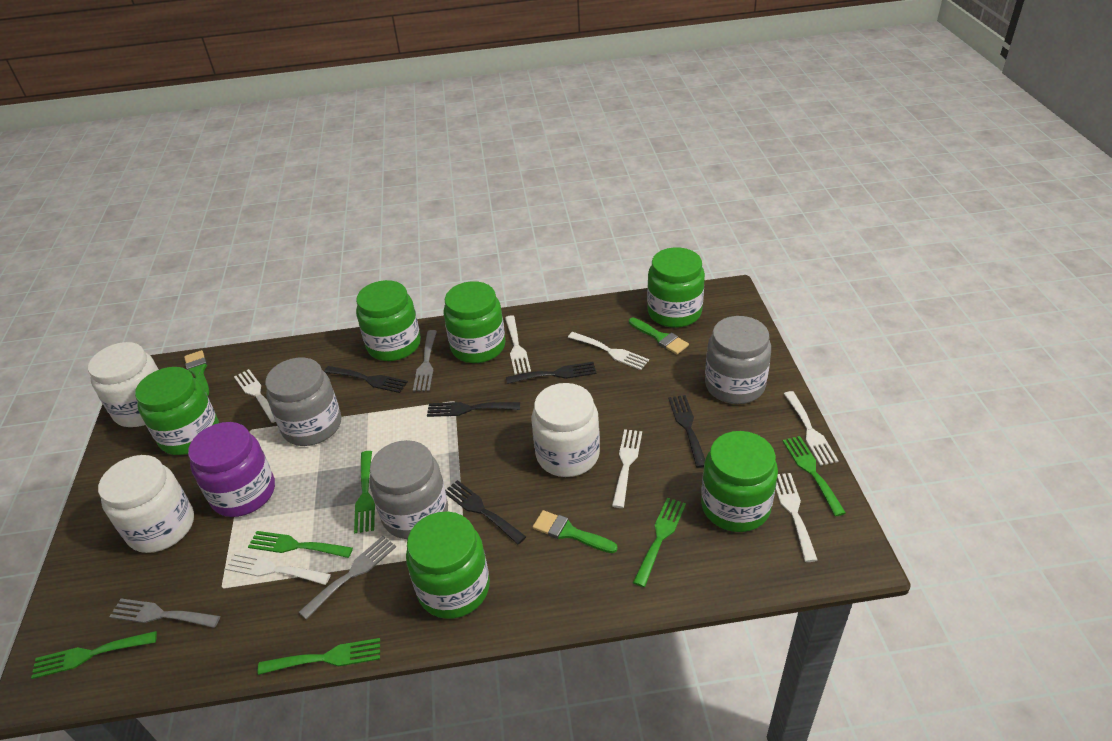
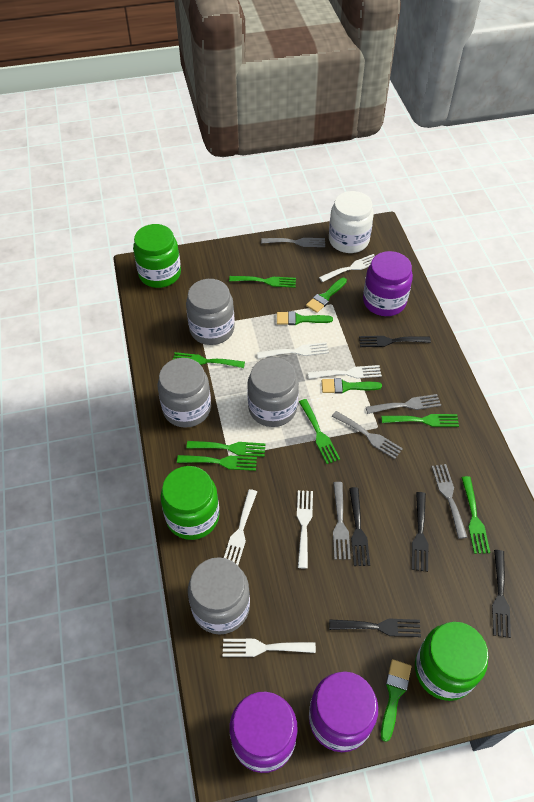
green brush: [184,350,209,396] [533,510,618,553] [629,317,689,354] = 3 -> [277,311,333,325] [306,278,347,313] [322,378,382,394] [381,659,412,742] = 4
green fork: [31,631,157,679] [248,531,353,558] [258,638,380,675] [354,451,375,534] [633,498,686,587] [783,436,846,517] = 6 -> [173,352,245,368] [177,455,257,471] [186,441,266,457] [229,276,296,288] [299,399,340,464] [381,414,459,427] [461,476,490,554] = 7
green jar: [135,367,219,455] [356,280,421,361] [406,512,490,619] [443,281,505,363] [647,247,705,328] [701,431,778,532] = 6 -> [133,224,181,288] [160,466,220,540] [415,622,488,701] = 3
grey fork: [109,599,220,628] [299,536,396,619] [413,330,437,391] = 3 -> [261,238,325,247] [332,411,403,459] [333,482,351,560] [366,394,441,414] [432,464,467,539] = 5
grey jar: [265,358,341,446] [369,440,448,539] [705,316,771,404] = 3 -> [158,358,211,428] [186,279,235,345] [188,557,250,635] [247,357,299,427] = 4
purple jar: [188,422,275,517] = 1 -> [230,692,298,773] [309,671,378,752] [363,251,413,316] = 3
white fork: [225,552,331,585] [234,369,276,423] [505,315,531,374] [568,332,649,370] [612,429,642,508] [776,473,818,562] [784,391,839,466] = 7 -> [223,639,316,657] [224,489,257,565] [257,342,329,359] [297,490,313,569] [308,365,382,379] [319,254,375,282] = 6
white jar: [88,342,159,427] [98,455,194,553] [532,383,600,477] = 3 -> [329,191,374,253] = 1

